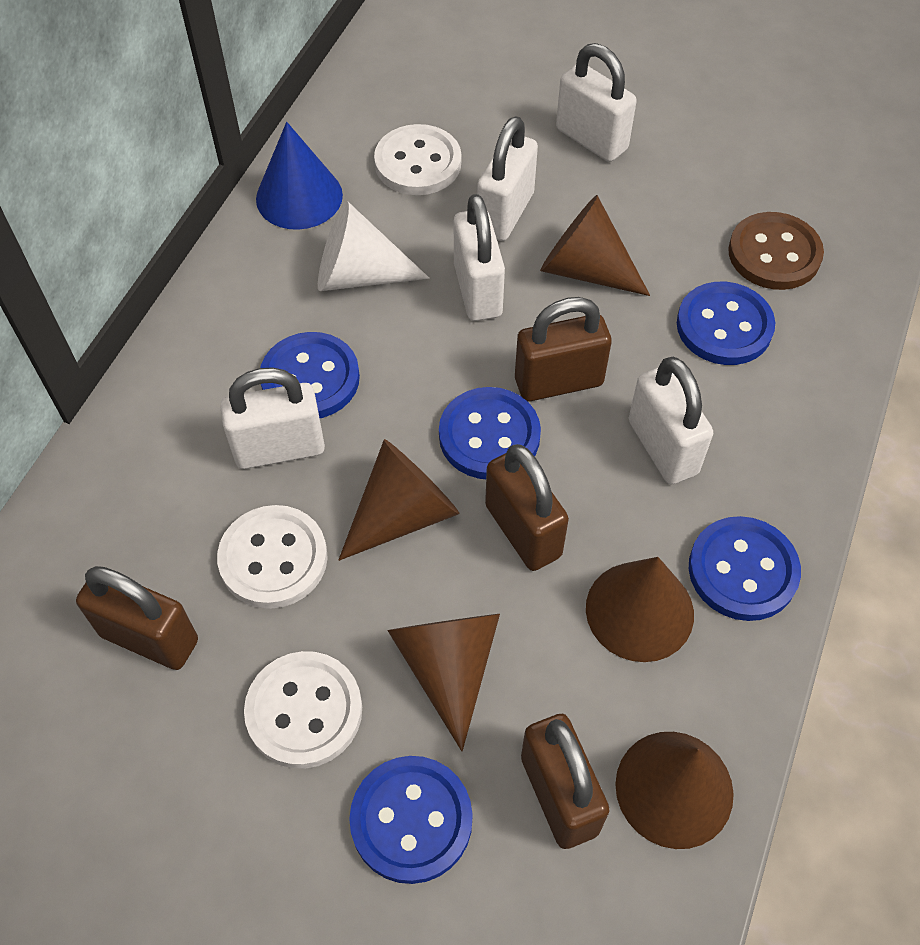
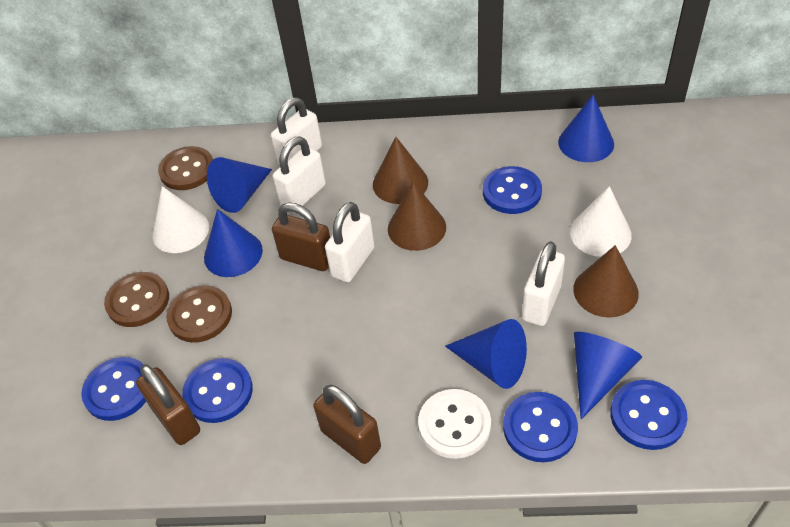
blue cone: [256,122,343,230] = 1 -> [204,209,263,277] [207,157,272,213] [445,319,527,389] [558,95,614,162] [574,332,642,419] = 5
brown button: [728,212,824,290] = 1 -> [104,272,169,327] [158,146,213,190] [166,285,232,343] = 3
brown cone: [339,439,459,561] [387,614,500,751] [540,195,650,296] [586,557,694,662] [615,732,734,849] = 5 -> [373,137,428,204] [388,182,446,251] [573,245,639,318] = 3
brown padlock: [76,566,198,670] [485,444,569,571] [515,297,612,401] [521,714,610,849] = 4 -> [136,365,200,445] [272,203,330,271] [313,385,381,464] = 3
white button: [217,505,328,609] [244,651,362,769] [374,124,461,195] = 3 -> [418,389,491,459] = 1
white cone: [318,201,430,291] = 1 -> [152,186,209,253] [570,186,632,257] = 2
white padlock: [220,367,325,469] [454,194,505,321] [477,116,538,241] [556,43,637,162] [629,357,713,484] = 5 -> [271,97,322,166] [273,136,326,206] [325,202,375,282] [522,241,565,326] = 4

